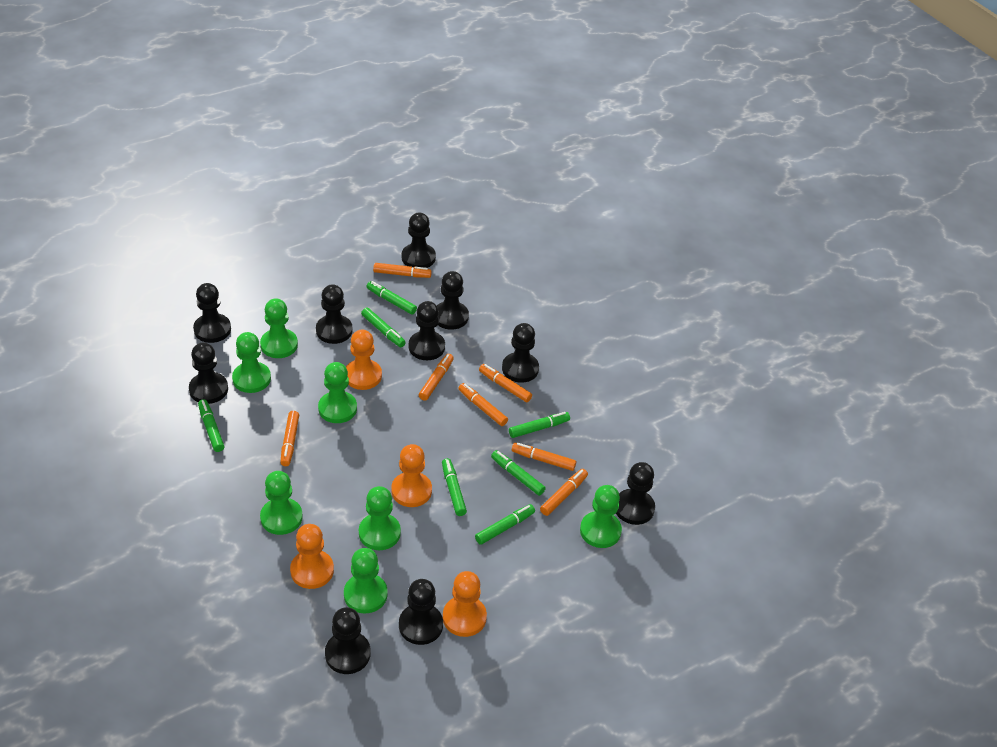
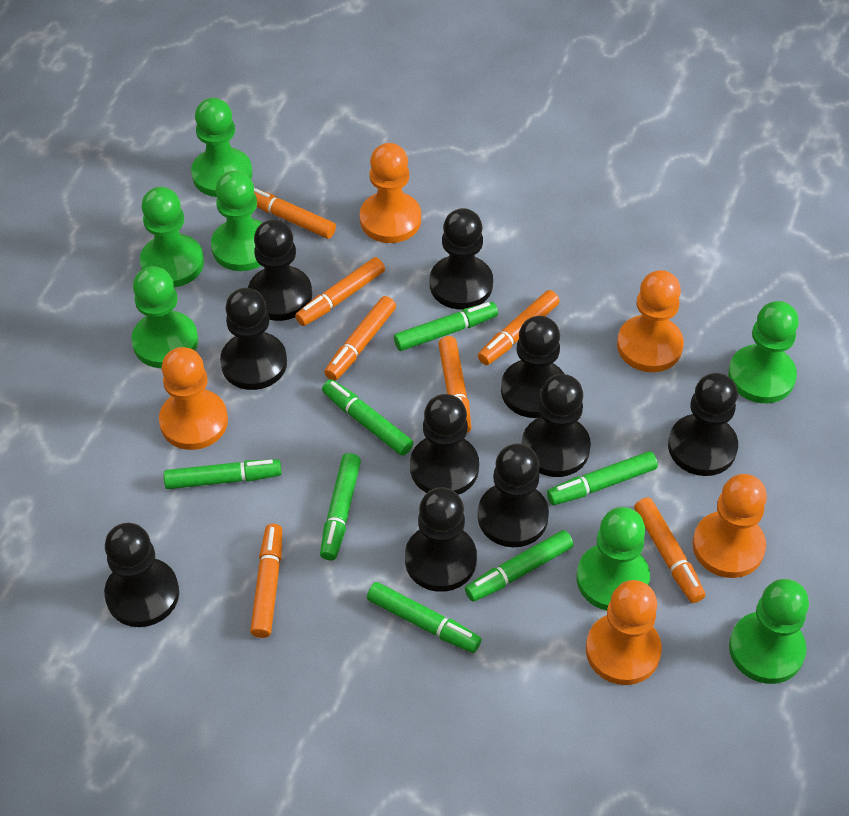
orange pawn: [290,524,334,589] [346,329,382,390] [391,444,432,507] [443,571,487,637] = 4 -> [159,347,228,450] [360,143,421,243] [586,580,662,685] [617,270,684,372] [693,474,767,578] = 5

